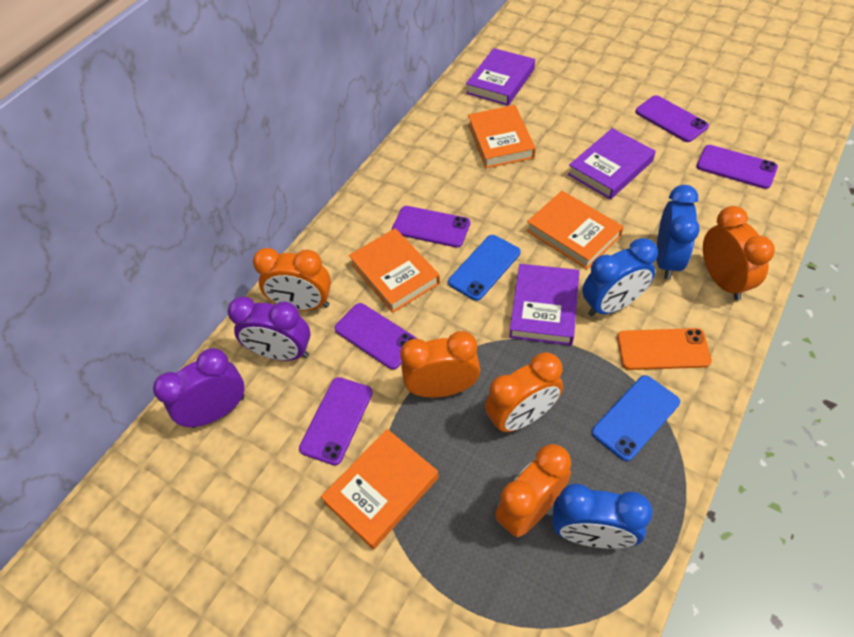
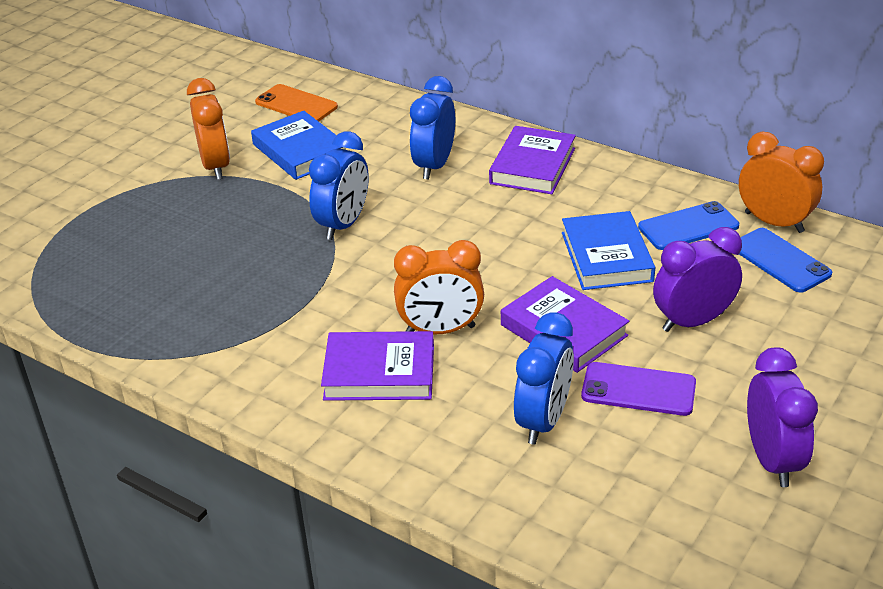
blue book: none = 0 -> [251,111,346,180] [562,211,655,290] = 2
orange book: [321,429,439,550] [349,228,440,313] [468,105,536,168] [526,191,624,269] = 4 -> none = 0
orange clock: [253,248,331,311] [400,331,480,398] [485,352,563,432] [495,444,571,537] [703,206,775,300] = 5 -> [187,78,230,180] [394,240,484,334] [739,132,824,233] = 3
purple phone: [299,377,373,465] [334,303,417,370] [392,206,470,248] [636,95,709,142] [696,145,778,189] = 5 -> [581,362,696,416] = 1

